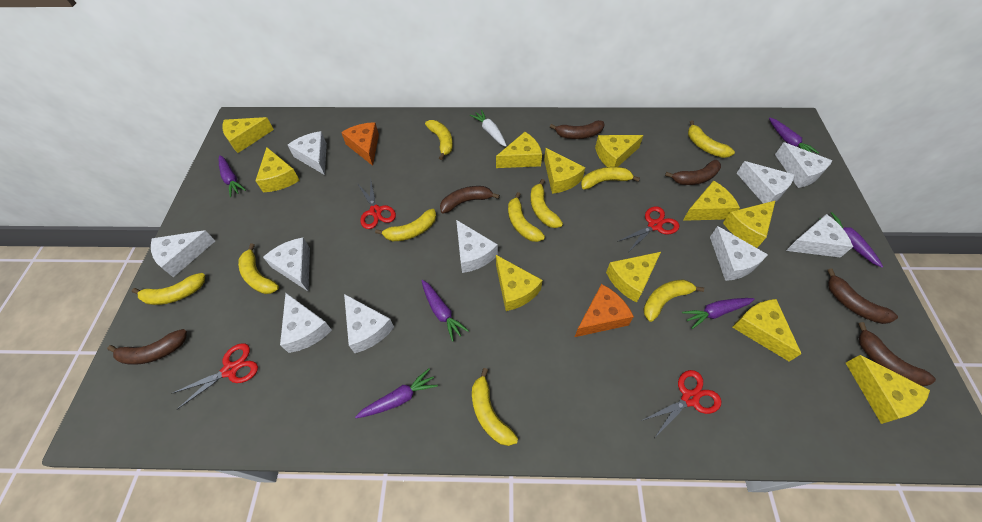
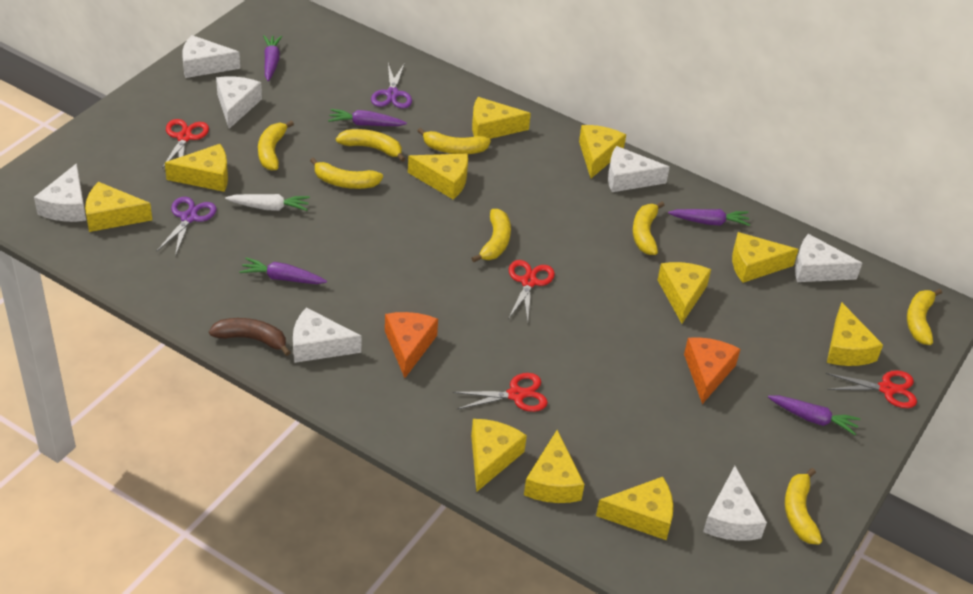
brown banana: [107,329,187,365] [440,186,500,214] [550,120,604,139] [665,160,721,185] [827,269,898,324] [858,322,936,386] = 6 -> [209,318,291,356] = 1
purple carrot: [219,155,246,197] [355,368,438,418] [422,280,469,342] [682,298,754,329] [769,118,819,154] [819,212,883,268] = 6 -> [239,258,327,284] [263,35,282,81] [328,109,407,126] [668,209,750,226] [768,395,860,435] = 5
purple scissors: none = 0 -> [157,197,217,256] [371,63,412,109] = 2
white cheese: [151,230,215,277] [263,238,310,291] [280,293,332,353] [288,131,327,175] [344,294,394,353] [456,220,498,273] [710,226,768,281] [737,161,795,204] [775,142,832,188] [786,214,853,258] = 10 -> [34,163,86,222] [182,35,240,78] [216,76,262,129] [293,307,362,363] [608,146,670,192] [703,466,767,541] [795,234,862,282] = 7
yellow banana: [132,273,205,305] [238,243,279,294] [375,209,436,241] [425,120,453,160] [472,368,518,446] [508,192,545,242] [530,179,563,228] [581,167,640,190] [643,279,704,322] [688,120,735,158] = 10 -> [258,120,294,171] [310,157,383,189] [336,129,405,162] [418,128,491,154] [472,209,511,262] [633,201,664,255] [785,468,822,545] [907,289,942,345] = 8

